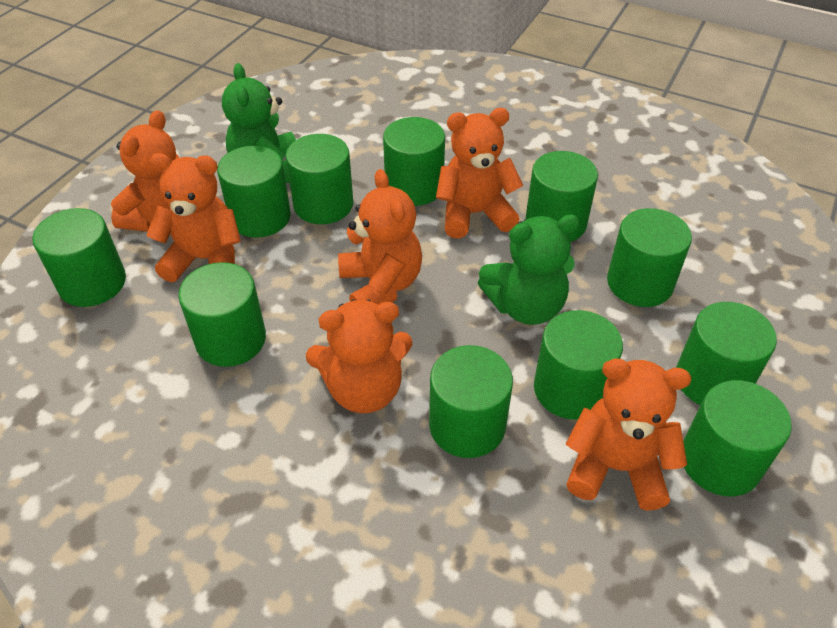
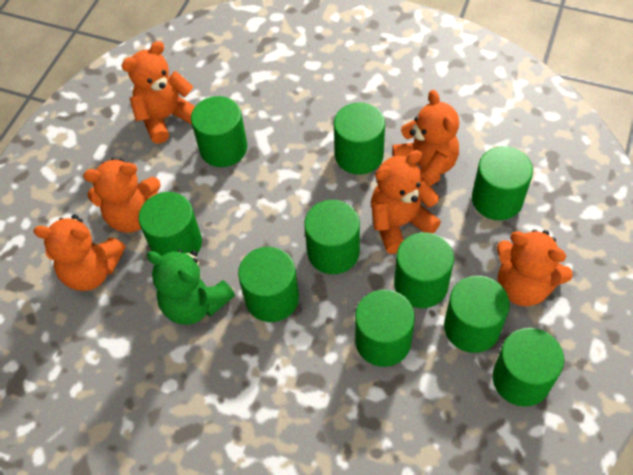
green cylinder: [32,208,126,307] [178,262,266,367] [217,146,291,238] [285,134,353,224] [383,117,445,206] [429,345,513,458] [525,151,598,242] [534,310,623,420] [607,208,692,307] [676,302,777,405] [683,380,792,496] = 11 -> [139,192,202,256] [191,96,247,167] [238,247,299,322] [304,200,360,274] [334,103,385,175] [355,290,415,367] [394,232,454,308] [444,276,510,353] [472,146,533,220] [493,328,564,407] = 10
green teddy bear: [222,63,296,183] [478,214,580,325] = 2 -> [147,249,235,325] = 1

